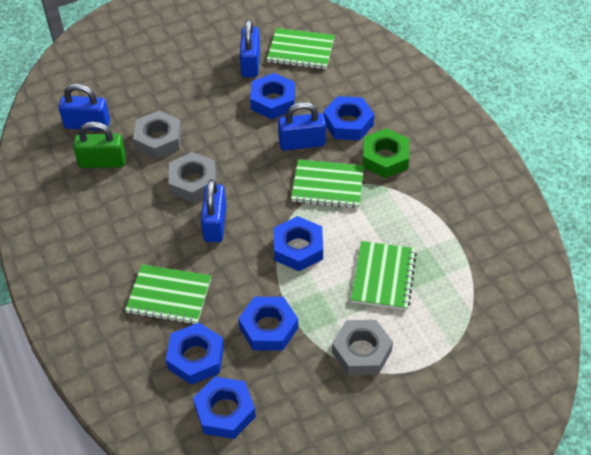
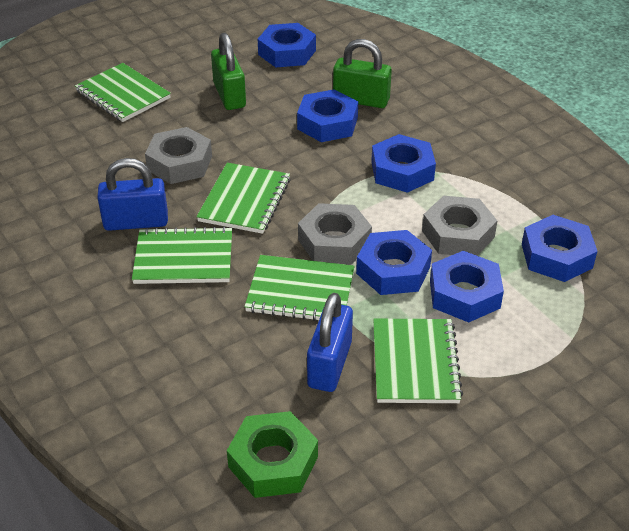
blue padlock: [58,84,110,131] [201,179,226,242] [240,19,260,77] [278,102,326,151] = 4 -> [97,158,168,231] [307,293,353,392] = 2
green notebook: [125,264,211,325] [267,28,335,70] [291,159,364,208] [351,241,417,310] = 4 -> [75,63,171,122] [132,226,232,284] [196,163,290,234] [244,255,355,321] [373,318,463,403] = 5
green padlock: [73,121,126,168] = 1 -> [211,33,246,110] [333,39,392,108] = 2

